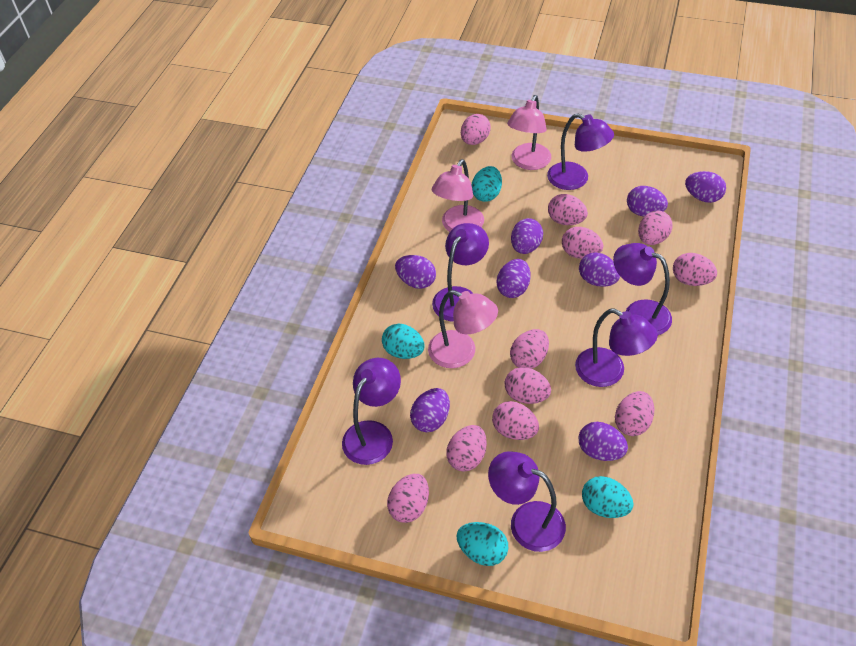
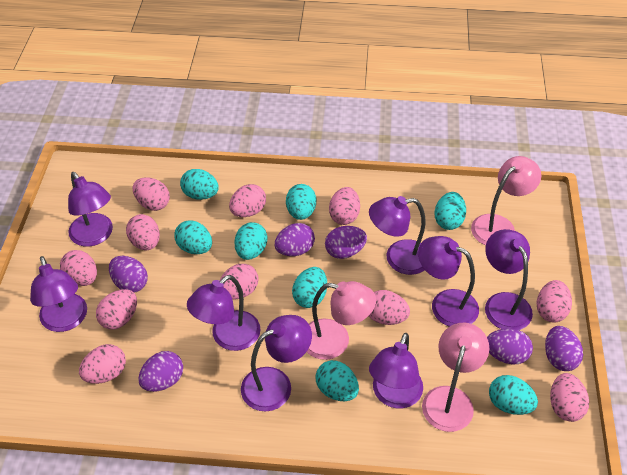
purple egg: [395,255,436,289] [410,388,450,432] [497,259,530,298] [511,218,543,254] [578,422,628,461] [579,253,620,287] [627,186,668,217] [685,171,726,203] = 8 -> [109,256,148,293] [138,351,183,392] [275,223,315,256] [325,226,367,259] [487,329,533,364] [545,326,583,371] = 6
purple lamp: [342,358,401,465] [432,223,489,322] [488,451,566,552] [547,113,614,190] [575,309,658,387] [613,243,672,335] = 6 -> [30,256,87,332] [68,172,113,247] [187,275,261,351] [241,315,312,412] [369,196,426,275] [369,333,423,408] [418,236,479,327] [485,229,533,330] = 8
turquoise egg: [382,324,424,359] [456,522,509,566] [471,166,502,202] [582,476,634,518] = 4 -> [174,220,212,254] [180,169,219,200] [234,222,267,260] [286,184,316,220] [292,267,327,308] [316,360,359,401] [434,192,466,230] [489,375,538,415] = 8

